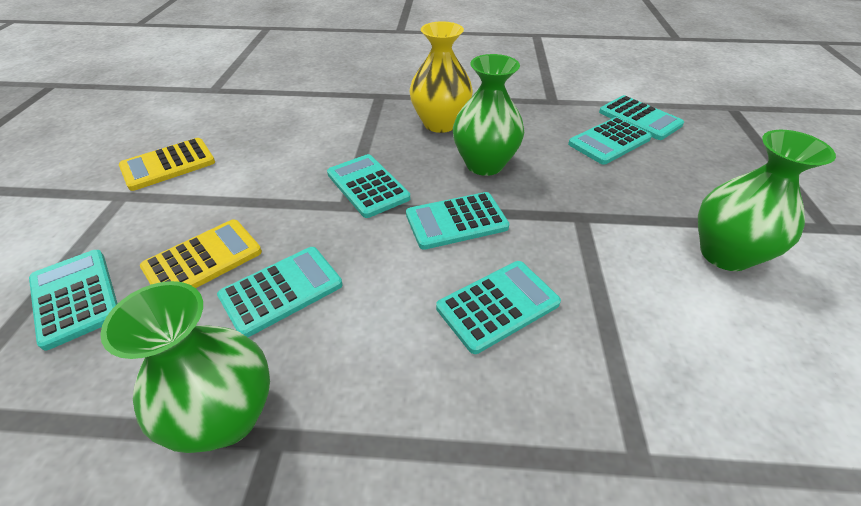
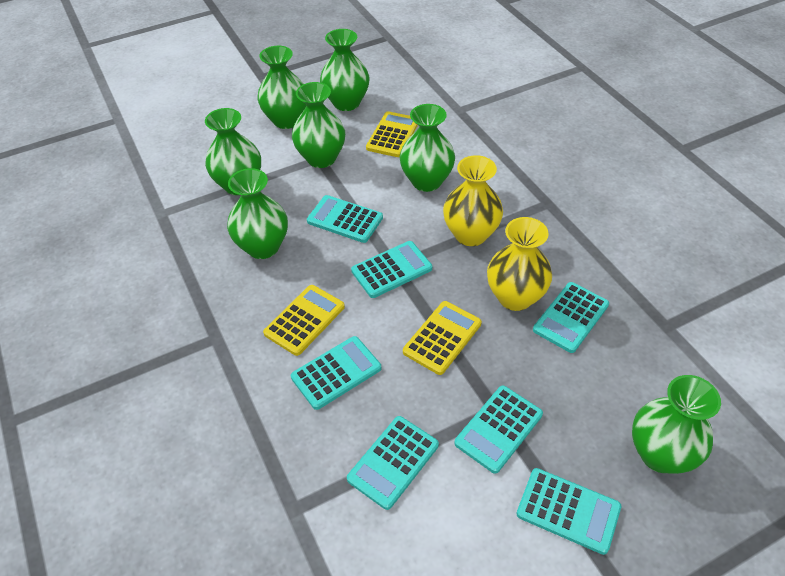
green vase: [100,281,270,453] [453,54,524,176] [698,130,836,271] = 3 -> [205,108,261,195] [227,168,288,259] [257,46,306,129] [292,82,345,168] [320,29,369,111] [400,104,455,192] [632,375,721,474] = 7
yellow calculator: [119,138,215,191] [140,220,262,288] = 2 -> [263,285,345,356] [366,111,418,157] [403,301,482,375] = 3
yellow vase: [410,21,473,133] = 1 -> [443,155,503,246] [487,217,552,311] = 2

